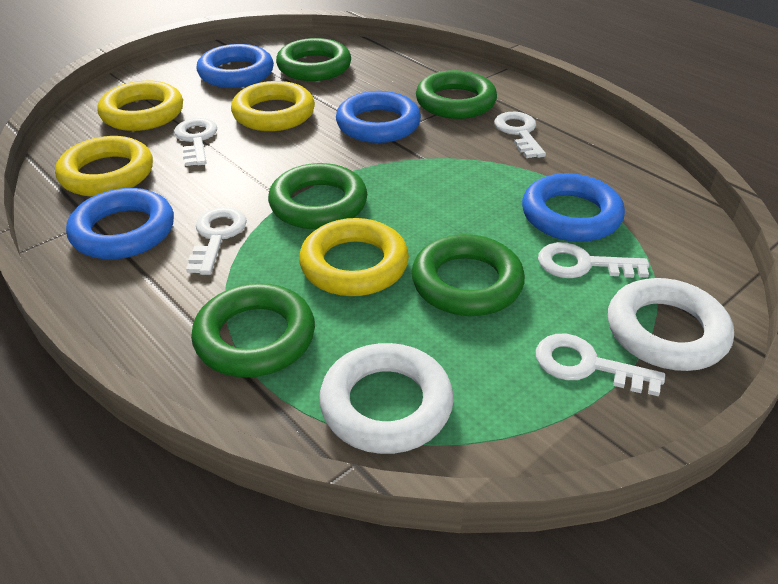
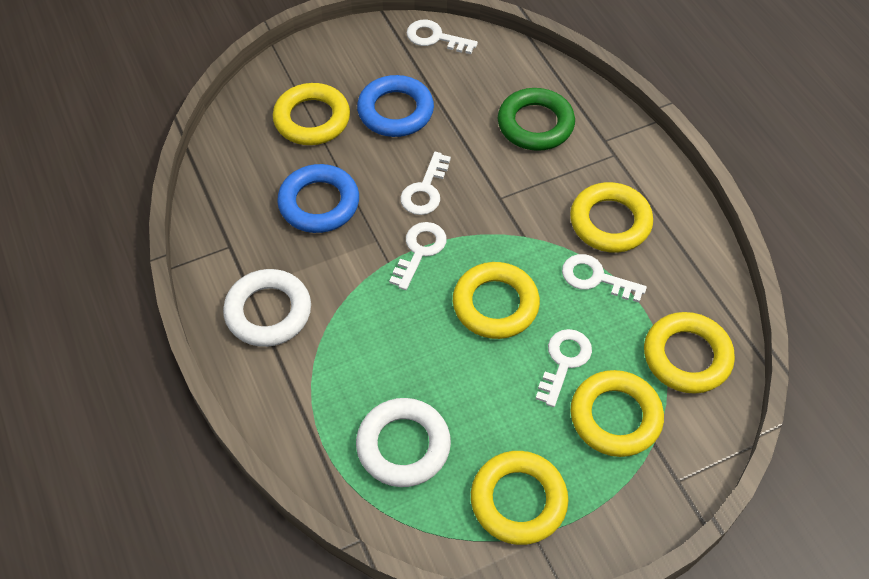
blue ring: [66,188,174,259] [197,44,274,88] [336,91,421,143] [522,173,625,242] = 4 -> [277,164,359,233] [357,75,434,137] = 2
green ring: [191,283,315,378] [268,163,367,229] [276,38,351,81] [412,234,525,316] [416,70,497,119] = 5 -> [498,88,575,151] = 1
yellow ring: [55,136,153,197] [97,81,183,131] [231,81,315,131] [299,218,409,296] = 4 -> [273,83,350,145] [453,262,540,339] [471,451,568,545] [570,182,653,253] [571,370,664,457] [644,312,735,394] = 6

